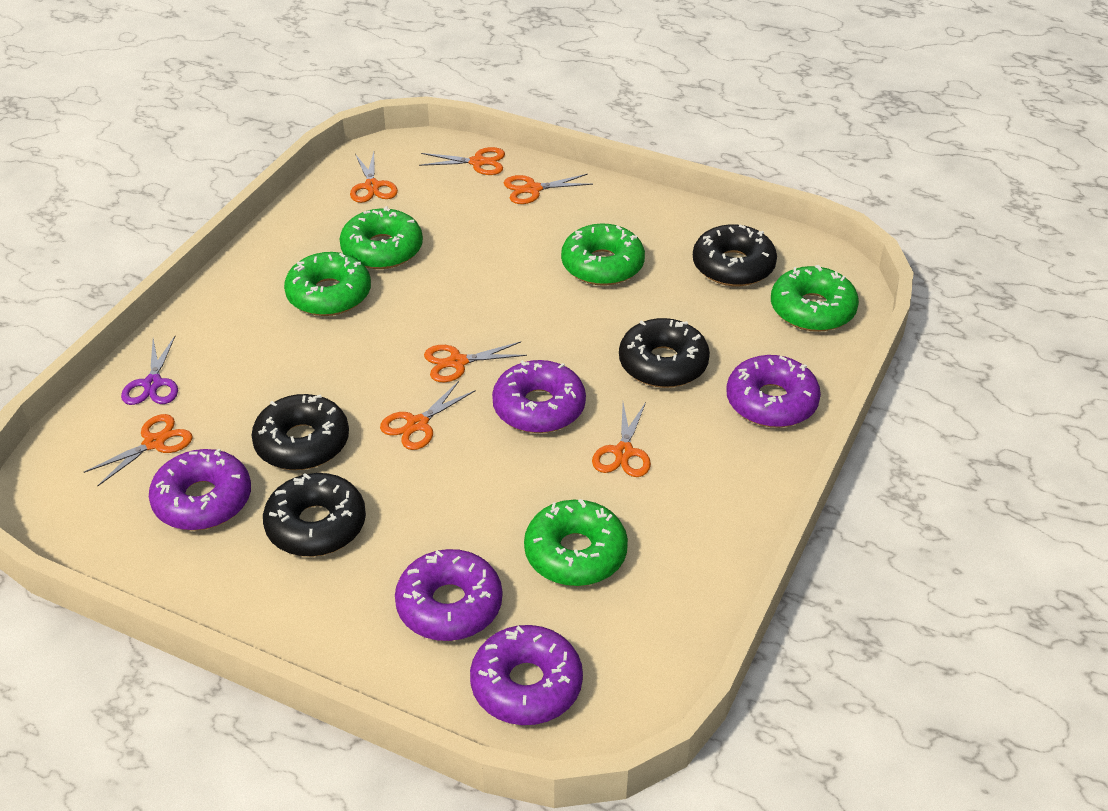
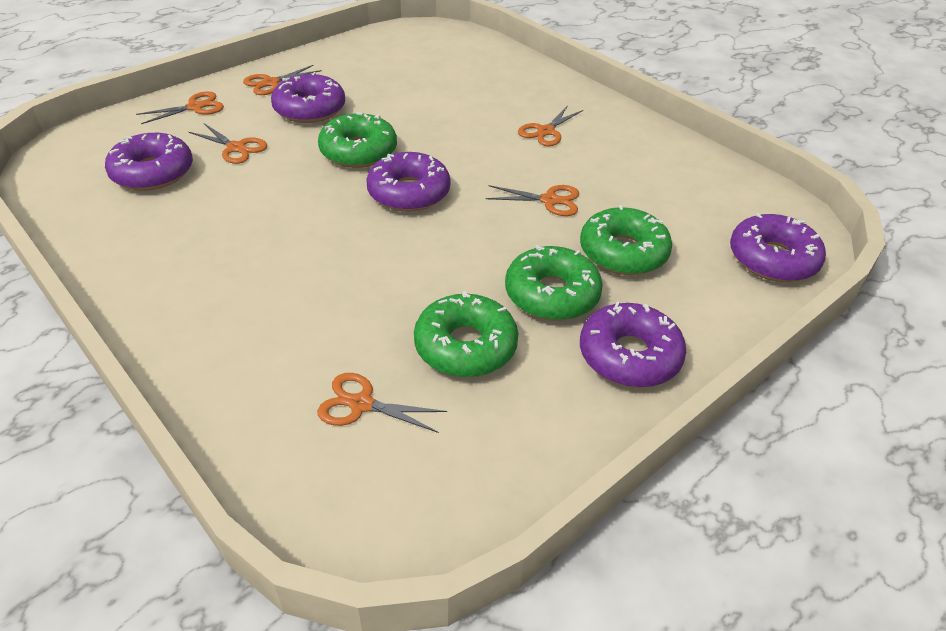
black donut: [251,394,349,470] [263,473,366,557] [619,318,710,388] [693,224,777,286] = 4 -> none = 0
green donut: [284,252,371,316] [340,206,423,269] [524,499,628,586] [561,223,645,286] [771,265,859,332] = 5 -> [318,112,397,168] [414,291,518,377] [505,245,603,320] [580,205,672,275] = 4
orange scissors: [84,414,193,486] [350,152,398,203] [380,381,476,450] [419,147,505,175] [424,342,527,382] [504,174,593,204] [592,402,651,477] = 7 -> [136,91,224,124] [189,123,267,164] [243,65,322,95] [317,373,447,433] [486,185,579,216] [518,105,583,146] = 6
purple scissors: [121,336,178,405] = 1 -> none = 0

